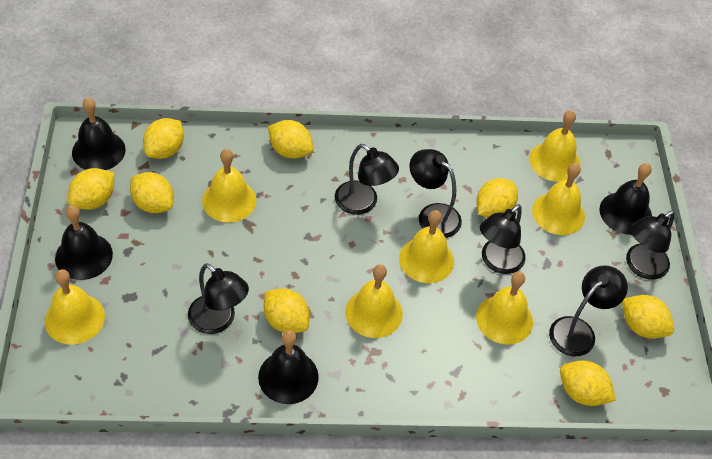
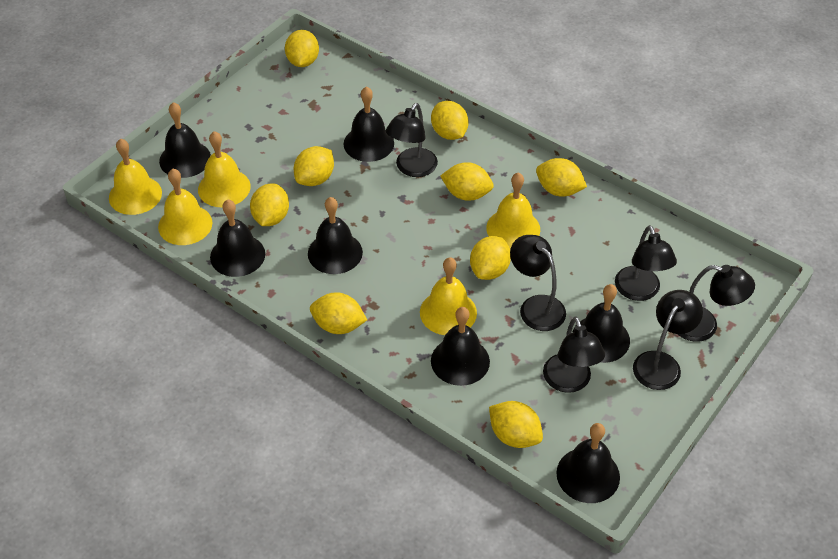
black bell: [55,205,113,280] [72,97,126,170] [258,330,319,404] [600,163,652,235] = 4 -> [159,102,211,178] [210,200,265,277] [308,197,363,274] [344,86,394,162] [431,307,490,386] [556,423,620,503] [572,284,630,363] = 7
yellow bell: [45,269,105,344] [202,149,256,223] [345,264,403,338] [399,210,454,283] [476,272,533,345] [529,110,580,182] [532,163,585,235] = 7 -> [109,138,162,215] [158,169,212,245] [198,131,251,207] [420,257,477,335] [486,172,540,249] = 5
yellow lemon: [68,168,114,210] [130,172,174,213] [143,118,184,159] [264,288,310,333] [268,120,313,159] [476,178,518,218] [560,360,616,406] [622,295,674,339] = 8 -> [250,184,289,226] [285,30,319,67] [294,146,334,186] [310,292,367,334] [431,101,469,140] [440,162,494,201] [470,236,511,280] [489,401,543,448] [536,158,587,196] = 9

